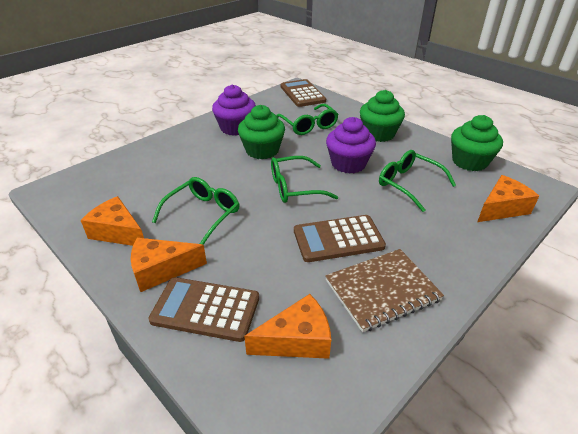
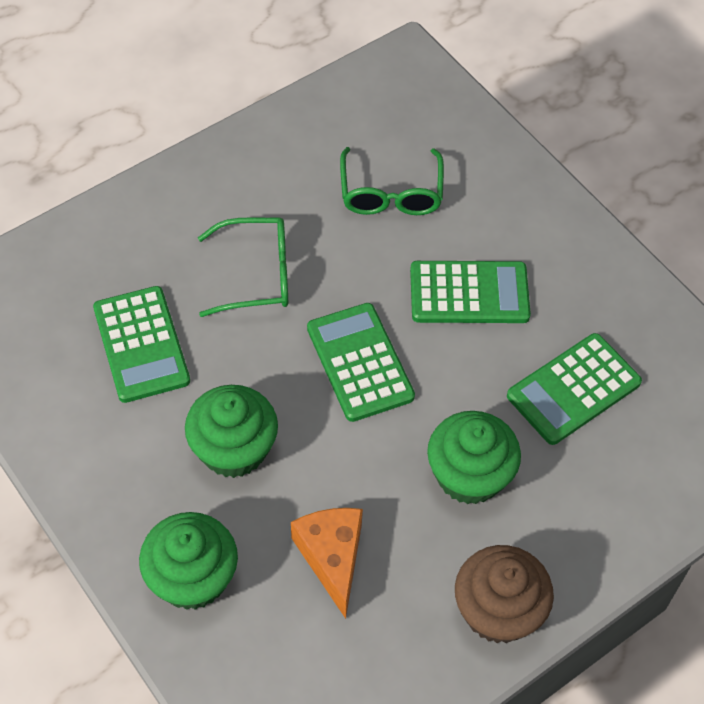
brown calculator: [148,277,259,342] [281,79,326,107] [294,215,386,262] = 3 -> none = 0
brown cupcake: none = 0 -> [455,545,554,643] = 1
brown notebook: [325,249,444,332] = 1 -> none = 0
green calculator: none = 0 -> [93,286,190,403] [307,303,415,422] [410,261,531,323] [507,333,642,445] = 4
green glasses: [152,177,239,245] [271,156,338,203] [276,104,339,135] [379,150,456,212] = 4 -> [198,217,288,317] [340,147,444,215] = 2
orange cheese: [81,196,144,246] [131,238,207,292] [244,294,331,359] [477,175,539,222] = 4 -> [291,508,363,619] = 1
purple cupcake: [212,84,256,136] [326,117,376,174] = 2 -> none = 0

